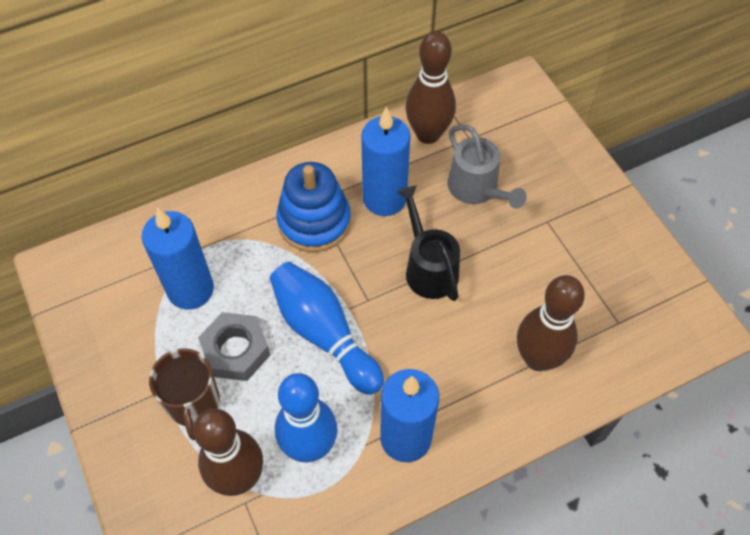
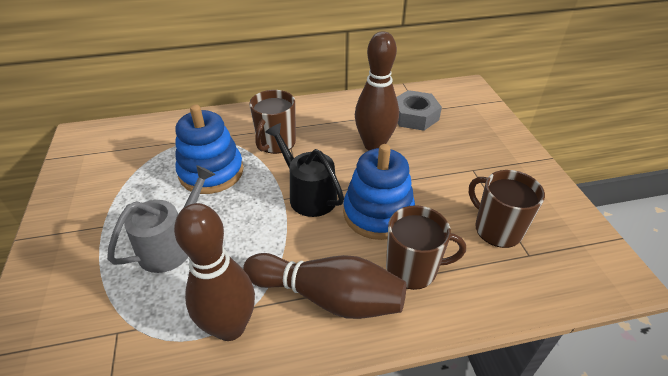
blue bowling pin: [270,262,384,395] [275,373,337,463] = 2 -> none = 0
blue candle: [142,207,214,310] [361,107,410,216] [380,369,439,462] = 3 -> none = 0
blue stacking toy: [276,162,351,252] = 1 -> [175,105,244,194] [343,144,415,240] = 2
brown mug: [149,348,220,440] = 1 -> [249,90,296,154] [386,205,466,290] [469,170,545,248] = 3

